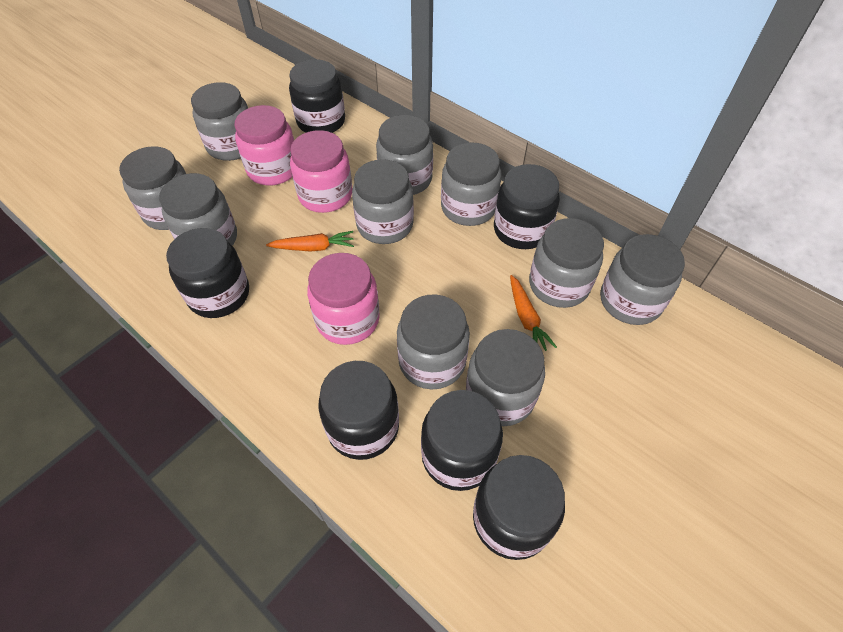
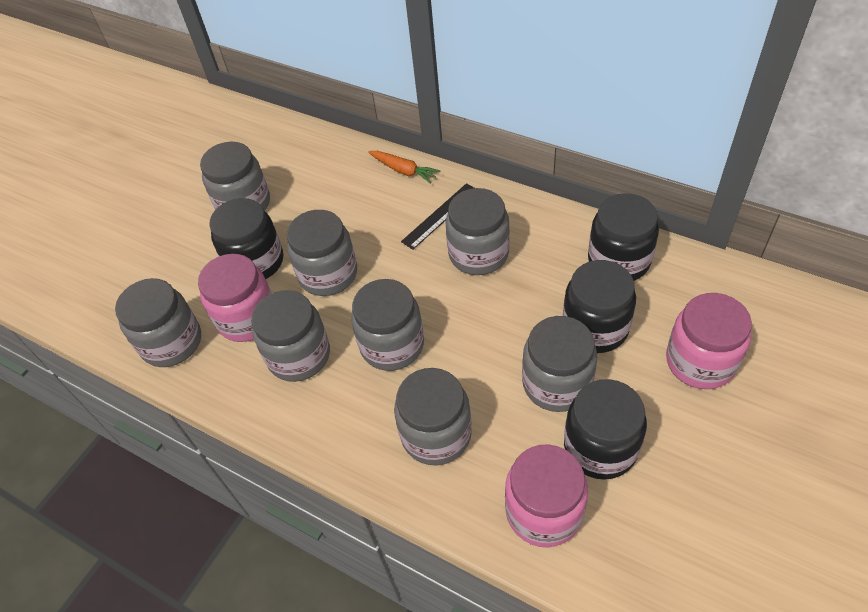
black jar: [166,228,249,318] [289,59,345,133] [318,361,399,460] [421,390,503,491] [473,455,565,560] [494,164,560,249] = 6 -> [209,198,283,279] [563,260,636,353] [564,379,647,480] [588,193,659,281] = 4
black ruler: none = 0 -> [401,183,474,250] = 1
grey jar: [119,146,186,230] [159,173,237,246] [191,82,248,161] [352,159,414,244] [376,115,433,195] [397,295,470,390] [441,142,501,226] [466,329,545,426] [529,218,604,308] [600,234,685,325] = 10 -> [115,278,201,367] [200,142,270,211] [251,290,330,382] [287,210,357,296] [351,279,424,371] [394,368,472,465] [446,188,510,275] [522,316,597,412] = 8
orange carrot: [266,231,354,252] [510,275,557,351] = 2 -> [368,151,440,184] = 1

